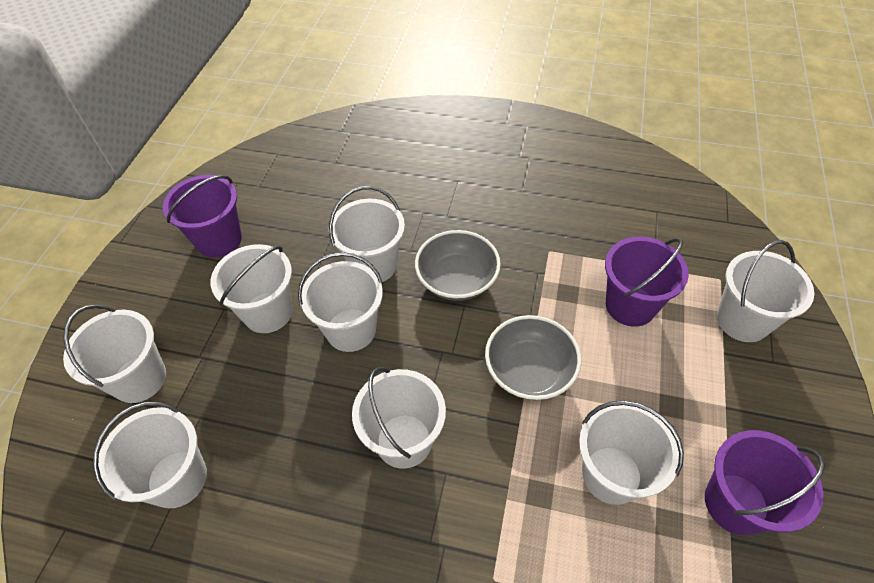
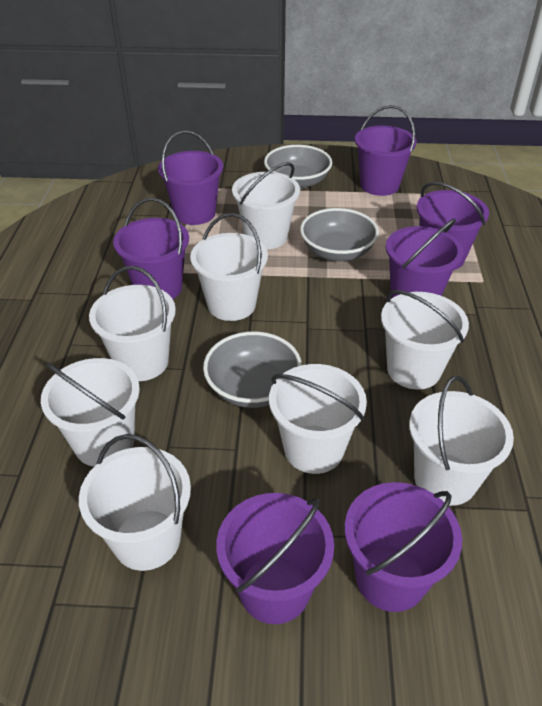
grey bowl: [415,230,501,301] [485,315,581,400] = 2 -> [203,332,302,408] [264,145,332,189] [300,208,379,261] = 3
purple bucket: [163,175,242,258] [605,237,689,327] [705,430,825,535] = 3 -> [113,198,189,299] [158,131,223,225] [216,493,334,624] [345,482,462,612] [355,105,417,196] [386,218,463,299] [416,182,489,270] = 7

